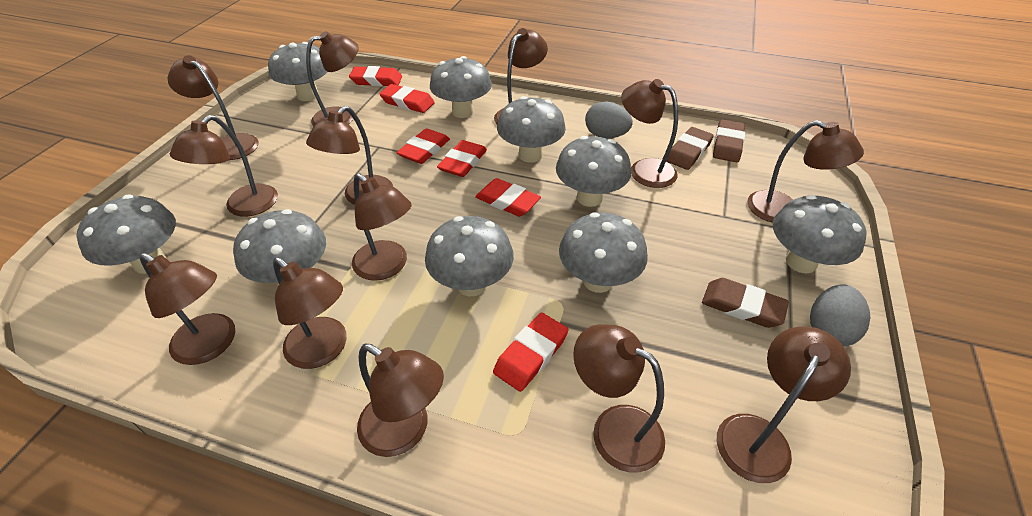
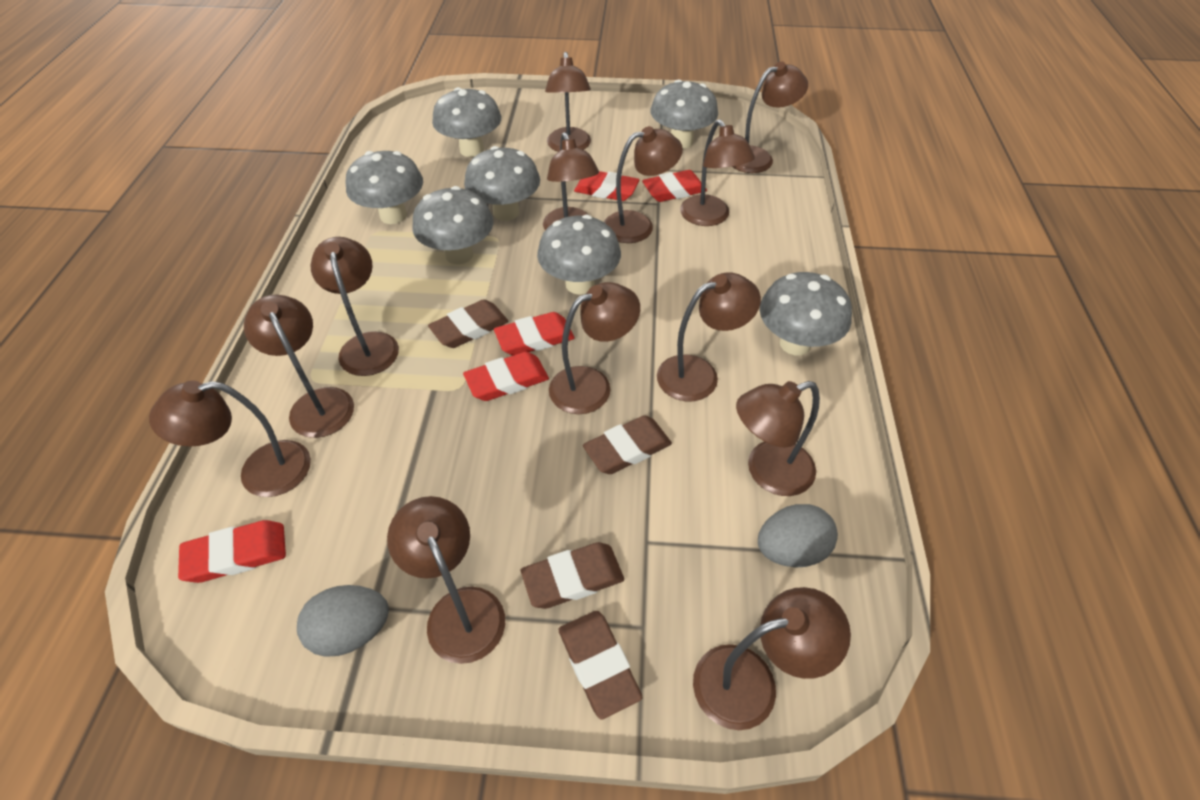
brown eraser: [666,127,714,170] [702,278,789,328] [713,119,745,162] = 3 -> [428,299,509,348] [521,542,624,609] [559,611,643,720] [583,415,672,474] = 4
grey mushroom: [76,194,176,274] [233,209,326,283] [268,42,327,101] [425,216,514,296] [430,56,492,118] [497,96,566,163] [556,136,631,207] [559,213,648,293] [773,195,867,273] = 9 -> [346,151,423,224] [412,186,494,265] [432,87,501,157] [464,146,540,221] [537,215,621,295] [650,79,718,149] [759,272,852,355] = 7
red eraser: [349,66,402,87] [380,84,435,113] [397,128,450,164] [437,140,487,177] [475,178,541,217] [493,313,568,392] = 6 -> [178,520,286,583] [463,352,549,401] [494,312,574,356] [574,171,639,201] [642,170,707,202] = 5

